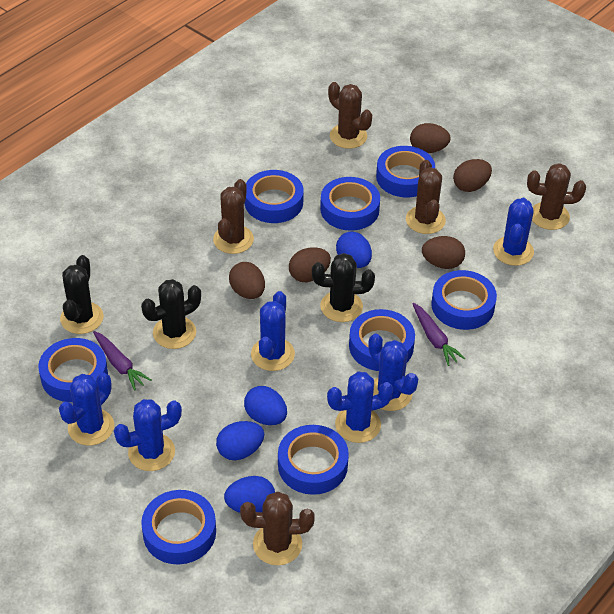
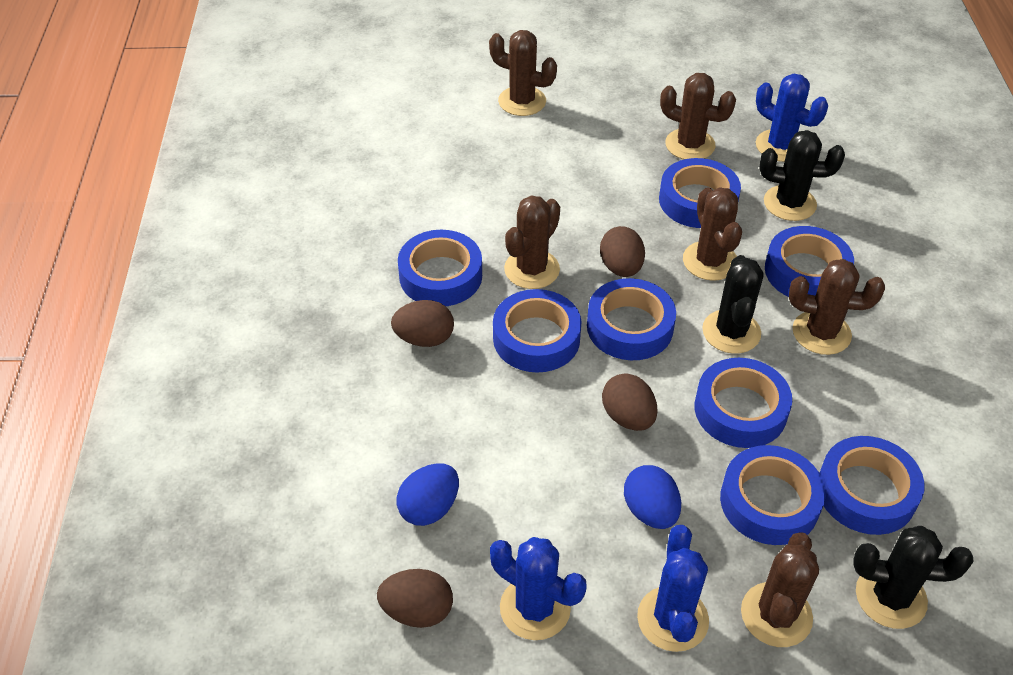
blue cactus: [59,373,114,446] [114,399,182,471] [251,291,295,371] [327,372,393,443] [368,333,418,411] [493,198,534,266] = 6 -> [490,537,587,640] [637,525,709,652] [756,74,828,162] = 3
blue egg: [216,421,264,460] [224,476,275,513] [244,386,287,425] [336,232,372,268] = 4 -> [397,463,459,526] [624,465,681,529] = 2
brown cactus: [213,179,254,254] [240,492,315,565] [328,82,372,149] [406,160,446,234] [527,163,586,230] = 5 -> [489,30,557,116] [504,195,560,289] [660,73,736,159] [683,187,742,281] [741,532,819,647] [789,259,885,355] = 6
brown egg: [229,262,265,299] [289,247,331,282] [410,123,451,153] [422,236,465,269] [453,159,492,192] = 5 -> [377,569,453,628] [391,300,454,347] [600,226,645,277] [602,373,658,431] = 4
purple carrot: [93,331,151,391] [412,303,465,366] = 2 -> none = 0

